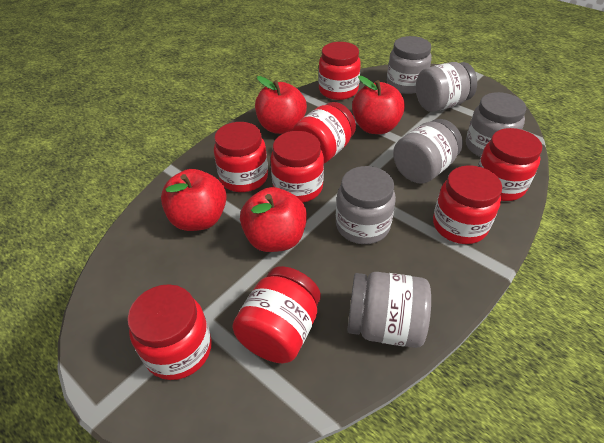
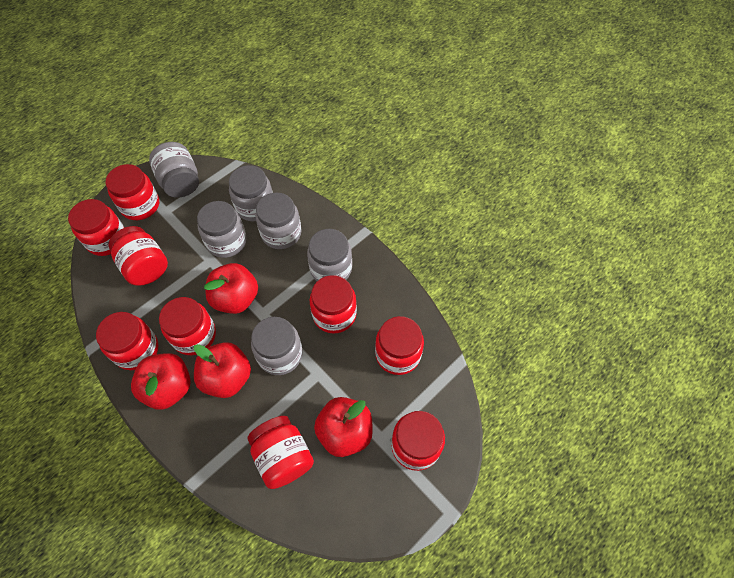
red jar: [127,284,212,380] [214,122,268,192] [232,266,321,363] [270,131,324,203] [292,102,356,163] [319,42,361,100] [433,165,502,244] [478,128,542,201] = 8 -> [68,199,124,256] [96,312,158,370] [106,164,159,220] [109,226,168,286] [159,297,216,355] [248,416,314,489] [310,275,357,334] [375,316,424,375] [391,411,445,471] = 9

